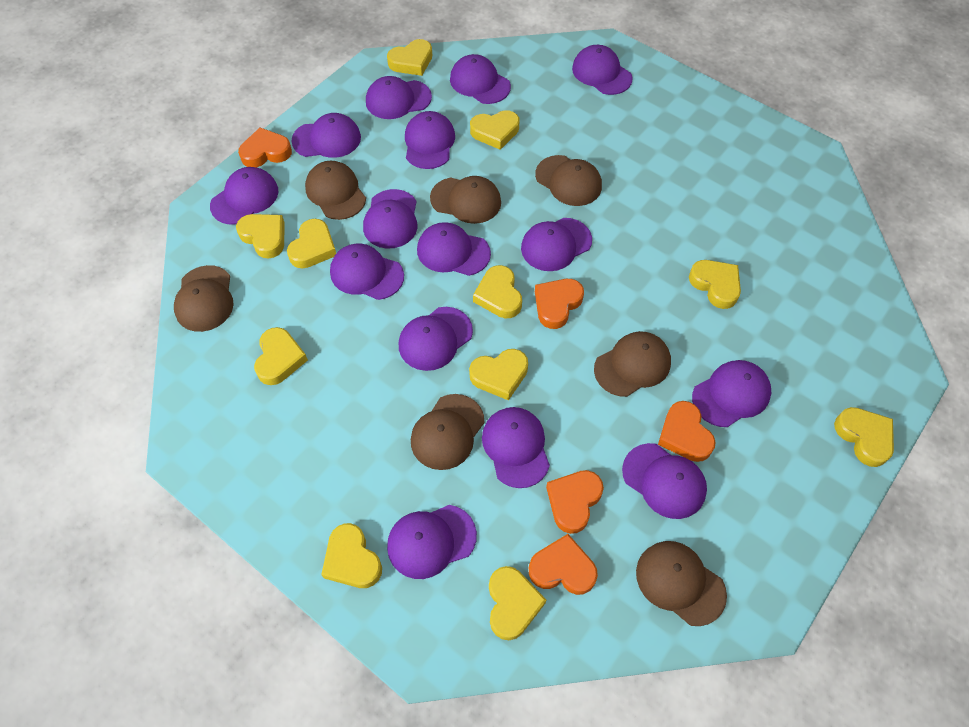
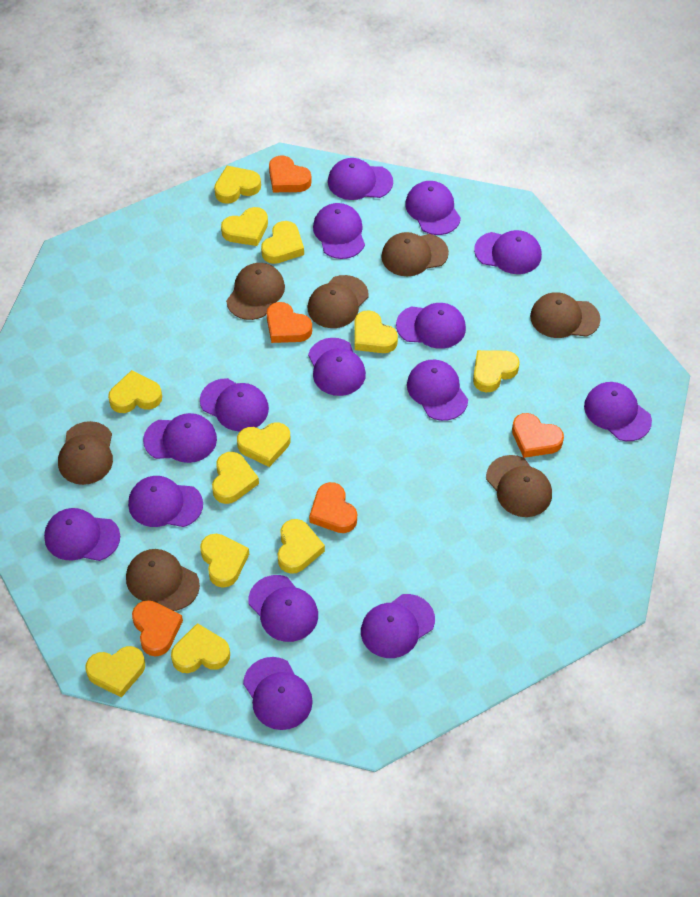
yellow heart: [236,214,285,258] [254,327,308,385] [287,219,336,269] [321,523,382,588] [387,39,432,76] [469,349,528,400] [470,110,519,150] [473,265,522,318] [489,566,546,640] [689,260,741,309] [834,407,894,467] = 11 -> [85,646,145,698] [108,370,162,413] [171,623,230,673] [200,534,249,588] [212,452,259,504] [214,166,261,204] [221,207,268,246] [237,423,291,467] [261,221,304,264] [278,519,325,574] [355,310,398,353] [473,350,520,392] = 12

